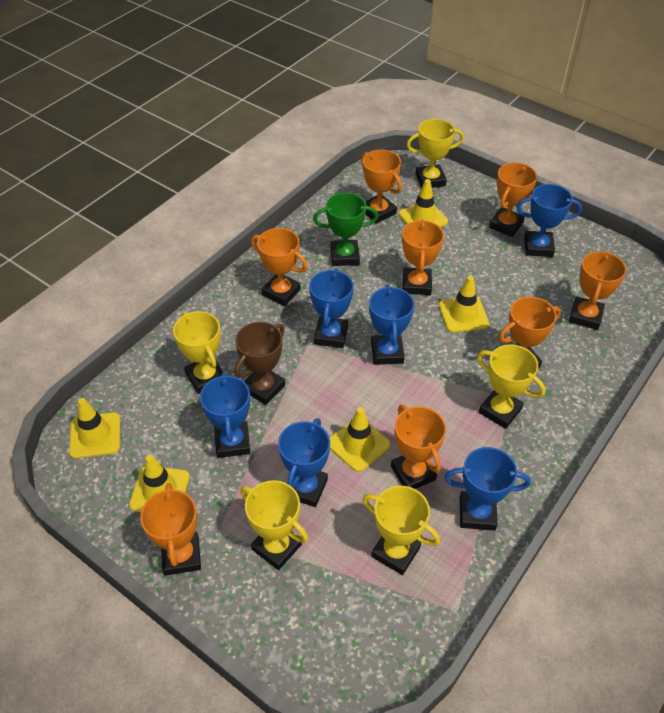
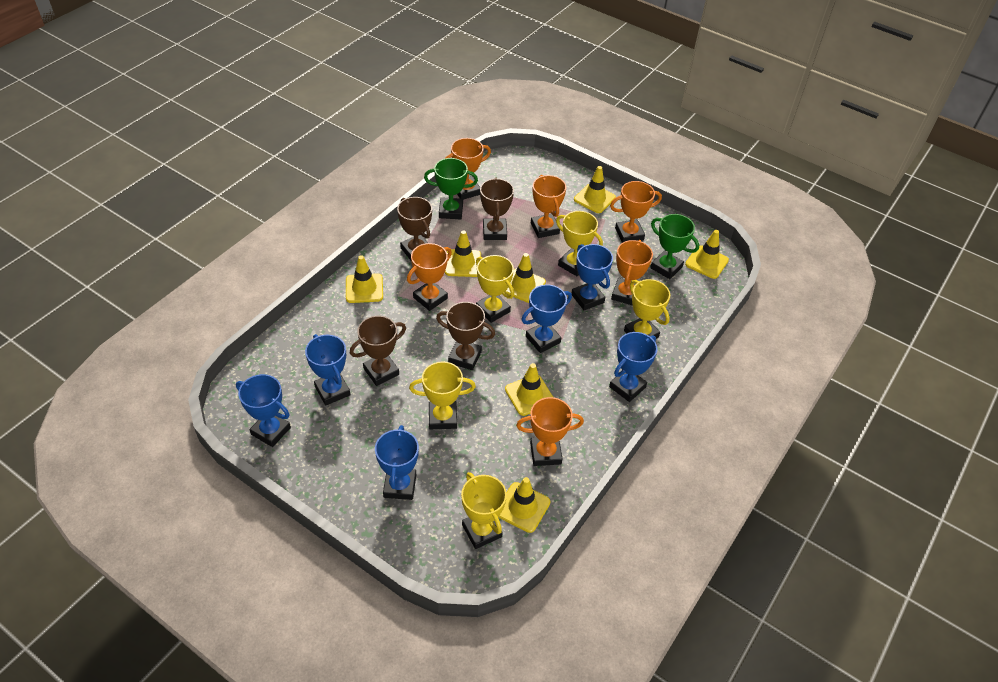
brown trophy: [234,322,285,405] = 1 -> [350,316,406,386] [397,197,432,260] [436,302,495,370] [480,178,514,240] = 4
green trophy: [313,193,378,266] = 1 -> [424,158,478,219] [650,214,699,279] = 2
orange trophy: [140,483,201,576] [251,228,308,306] [361,150,402,223] [391,405,446,489] [402,219,444,295] [489,163,537,237] [499,297,561,368] [569,251,626,330] = 8 -> [407,243,452,311] [446,138,491,200] [516,397,584,466] [531,175,566,238] [610,181,662,243] [611,240,653,305] = 6
yellow traffic cone: [69,398,120,459] [129,455,190,512] [330,407,390,472] [399,179,448,227] [439,276,489,333] = 5 -> [346,255,383,303] [445,230,481,277] [498,477,550,533] [505,253,546,303] [505,363,553,416] [574,166,616,213] [685,230,729,279] = 7

